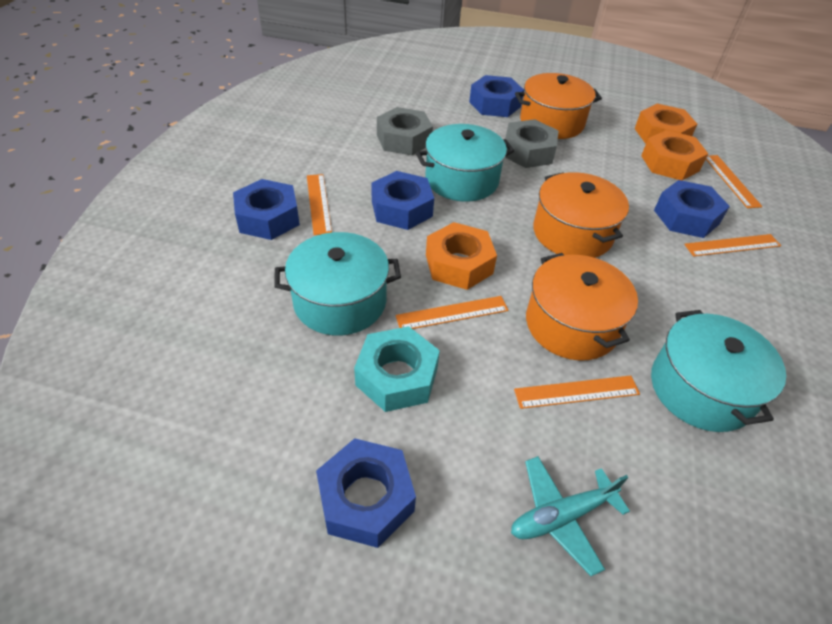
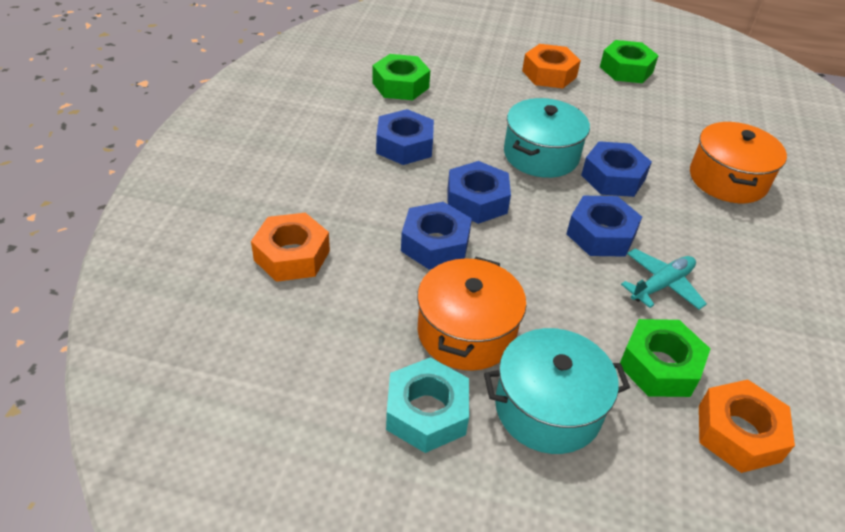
green nut: none = 0 -> [373,54,430,100] [600,40,659,83] [620,319,710,397] = 3
grey nut: [377,107,433,155] [505,119,559,168] = 2 -> none = 0
orange pot: [515,73,602,139] [526,253,638,361] [533,172,629,258] = 3 -> [417,257,526,371] [690,122,787,203] = 2
orange ruler: [307,174,332,235] [395,296,509,329] [514,376,640,409] [684,234,781,257] [706,155,763,208] = 5 -> none = 0
turquoise pot: [274,232,401,335] [416,124,514,202] [651,310,786,432] = 3 -> [484,328,630,454] [504,98,590,178] = 2

